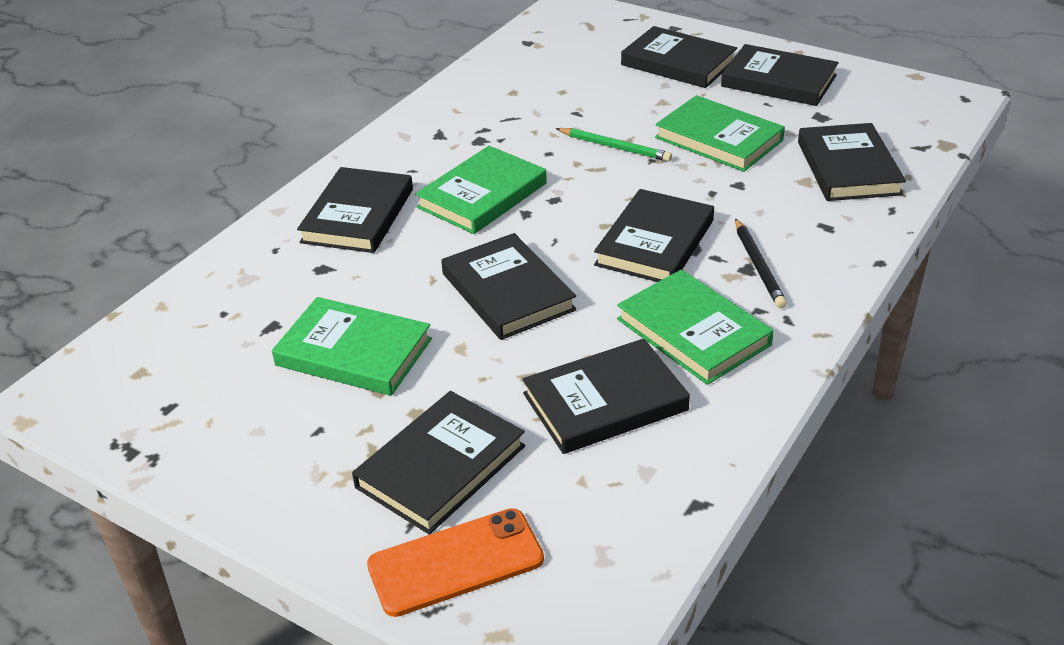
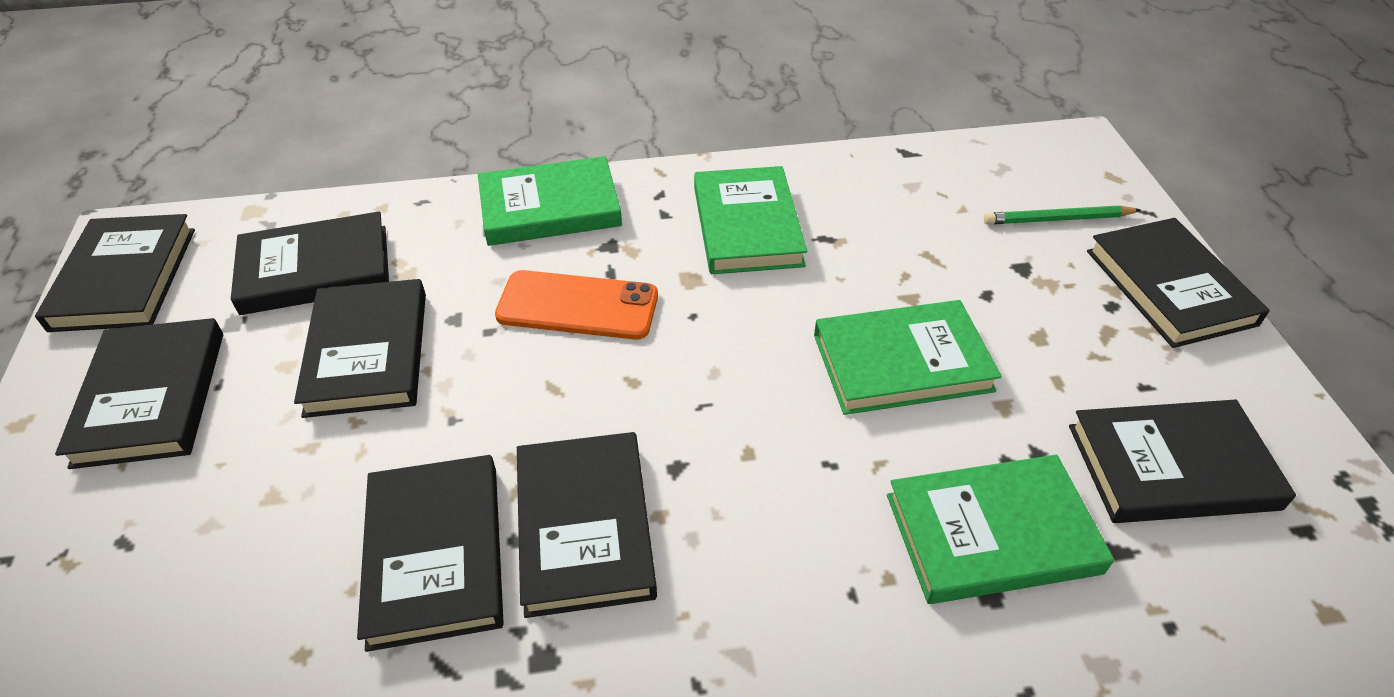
black pencil: [735,218,787,308] = 1 -> none = 0

